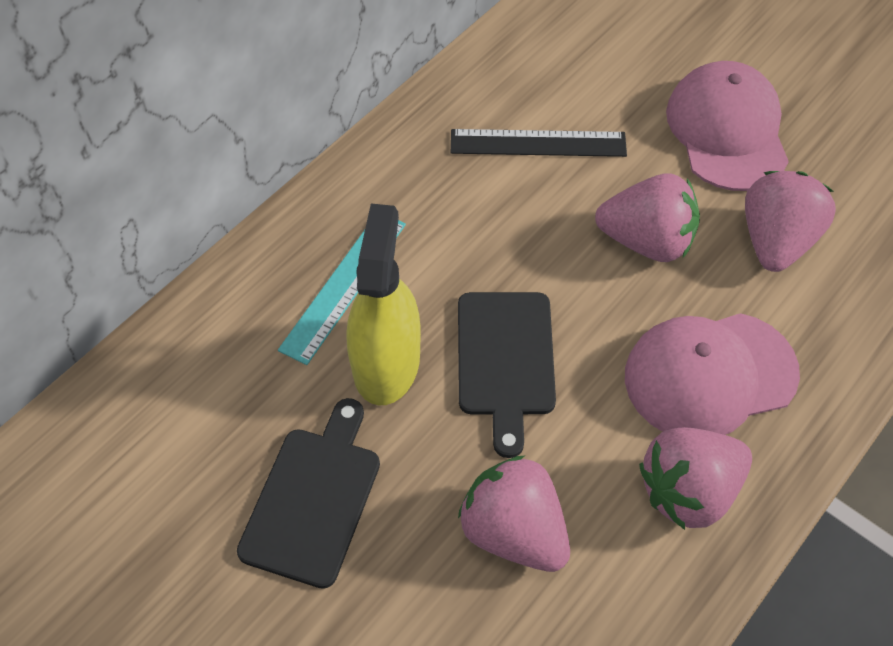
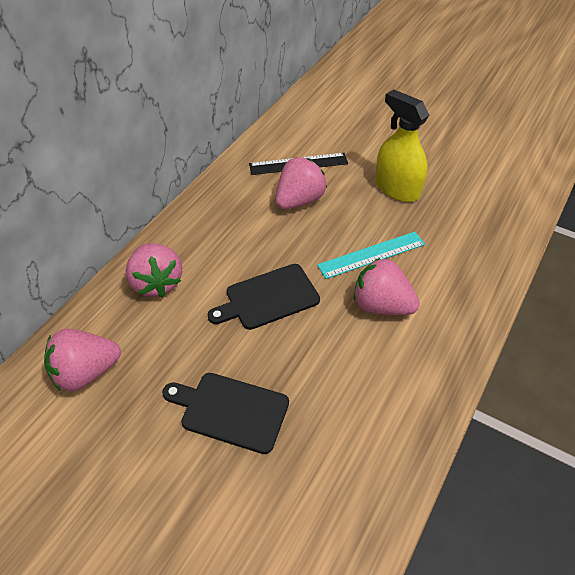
pink cap: [625,313,800,435] [666,61,789,191] = 2 -> none = 0

